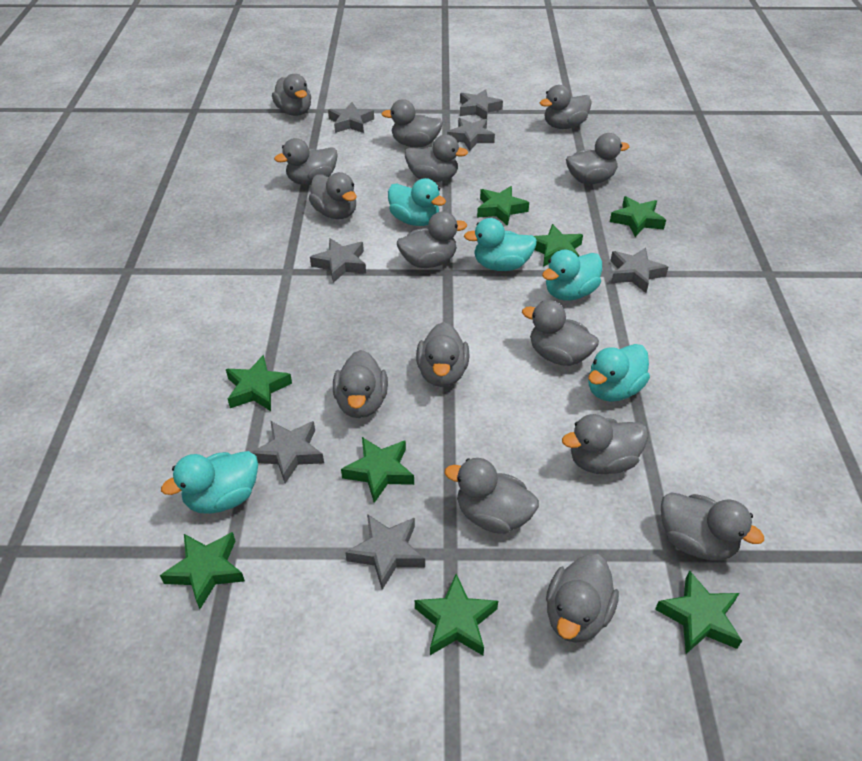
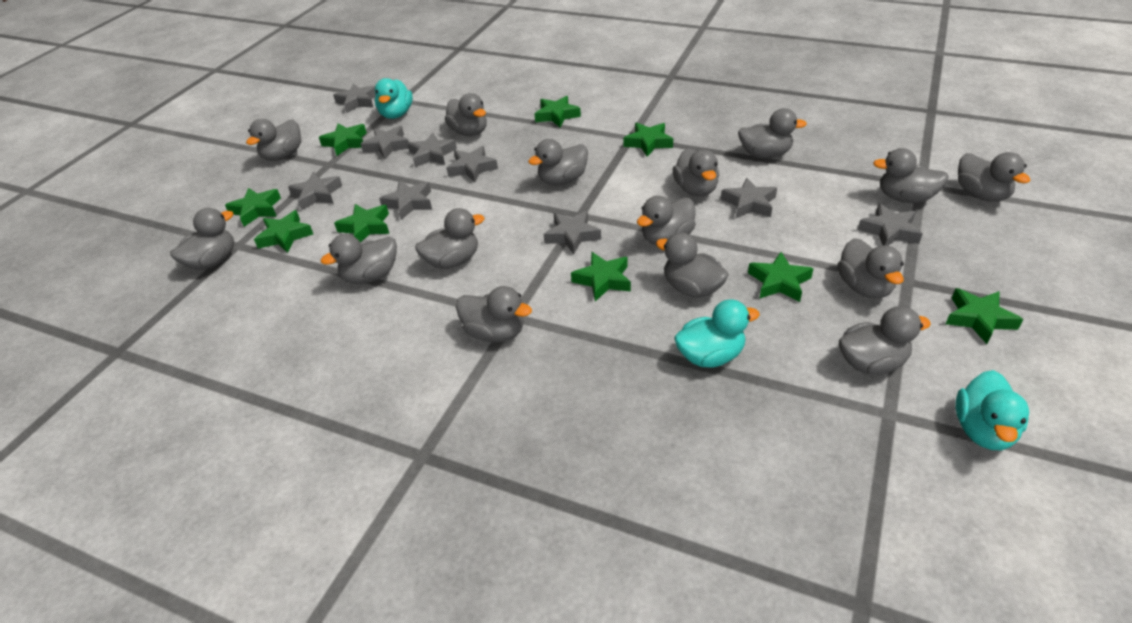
green star: [160,532,245,609] [226,355,292,411] [341,437,414,503] [415,574,498,655] [477,186,529,226] [534,224,583,267] [610,196,666,237] [655,570,742,654] = 8 -> [225,188,281,227] [254,210,313,253] [319,123,367,156] [334,204,389,242] [534,96,581,127] [571,252,631,301] [624,122,673,157] [748,252,814,302] [946,288,1023,344] = 9
grey star: [251,421,324,483] [310,238,366,283] [328,102,374,133] [345,514,425,590] [447,118,495,151] [460,89,503,119] [610,247,668,293] = 7 -> [288,172,342,210] [333,84,376,113] [361,126,409,160] [379,181,432,220] [407,133,457,167] [447,146,498,183] [544,211,601,254] [721,178,777,218] [858,203,922,246] = 9
turquoise duck: [161,451,258,514] [388,178,446,226] [464,218,537,271] [542,250,602,300] [588,344,650,402] = 5 -> [375,78,413,119] [674,299,760,368] [955,370,1029,450] = 3

